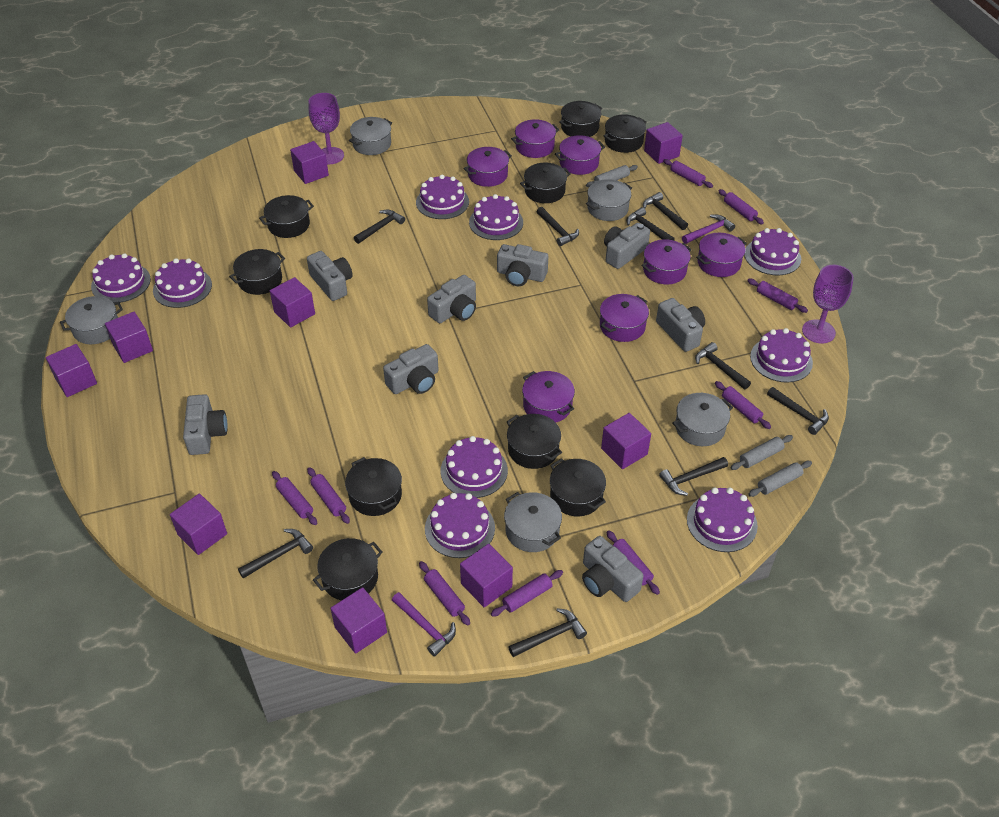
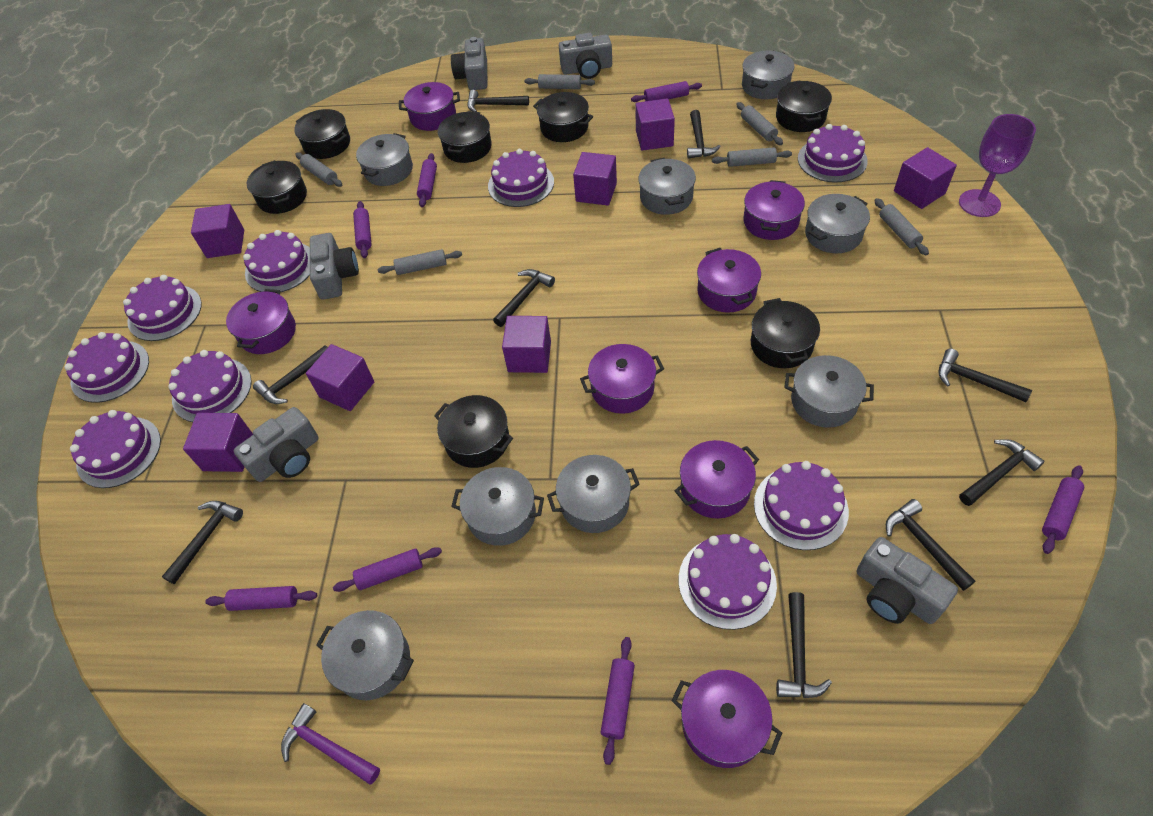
black pot: [229,249,285,295] [259,195,314,238] [313,538,383,601] [345,457,402,516] [507,414,562,469] [520,163,571,203] [550,458,606,516] [559,101,602,137] [604,114,647,153] = 9 -> [247,160,307,214] [294,109,350,159] [434,395,513,468] [438,111,492,163] [533,92,593,142] [751,298,820,368] [776,80,832,132] = 7
grey camera: [183,394,228,455] [307,251,353,301] [383,344,439,394] [427,275,476,323] [497,244,548,286] [582,536,644,602] [604,223,650,269] [656,298,705,352] = 8 -> [234,407,319,482] [310,233,359,300] [451,37,487,90] [559,33,612,79] [857,537,958,624] = 5
grey pot: [60,296,123,344] [349,117,392,155] [504,492,562,552] [586,179,632,221] [672,393,733,446] = 5 -> [316,610,414,700] [356,133,413,186] [451,467,544,546] [547,455,640,533] [638,158,696,215] [742,50,794,99] [784,355,874,428] [805,194,870,253] = 8
grey rolling pin: [586,165,638,187] [731,435,793,470] [748,461,812,497] = 3 -> [295,152,342,187] [378,249,462,275] [525,74,595,89] [712,147,792,167] [736,102,783,145] [874,198,929,255] = 6
purple cube: [46,344,97,397] [105,312,153,363] [170,494,227,555] [270,277,315,327] [290,141,329,184] [330,587,387,654] [460,544,513,608] [601,413,651,469] [644,122,683,164] = 9 -> [183,413,253,472] [191,204,244,258] [306,344,374,411] [502,316,551,373] [573,152,617,206] [635,98,675,151] [894,147,957,209] = 7
purple goblet: [308,93,344,164] [802,265,854,344] = 2 -> [959,114,1036,217] = 1
purple hammer: [392,592,456,656] [682,214,735,244] = 2 -> [281,703,380,785] = 1
purple rolling pin: [272,471,317,525] [307,467,350,524] [419,561,470,625] [491,570,563,617] [606,530,660,595] [663,159,713,188] [715,381,771,429] [719,189,764,224] [747,279,808,313] = 9 -> [205,586,317,611] [333,547,442,592] [353,201,372,258] [417,153,437,207] [600,637,635,765] [631,81,702,102] [1042,465,1084,554] = 7

